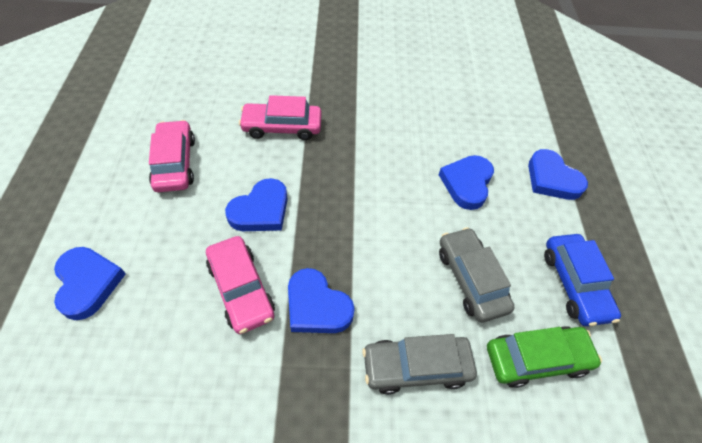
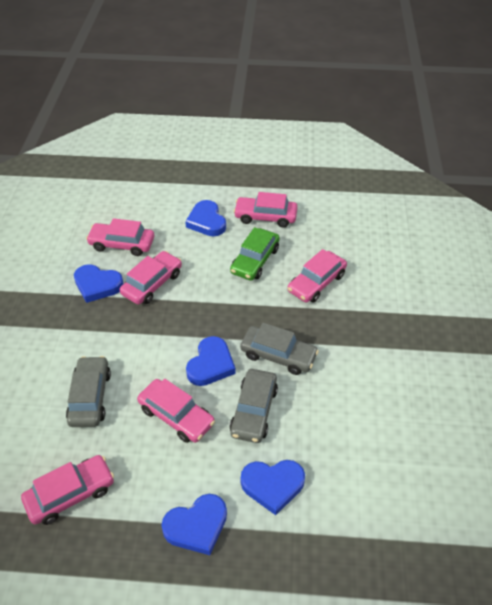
blue car: [544,234,621,326] = 1 -> none = 0
grey car: [362,334,477,395] [439,227,515,322] = 2 -> [66,356,111,427] [229,369,278,443] [240,323,319,375] = 3
pink car: [149,120,195,192] [206,236,275,334] [239,95,321,140] = 3 -> [21,455,114,525] [86,218,154,256] [120,251,182,305] [137,379,215,443] [234,192,298,227] [287,249,347,303] = 6

